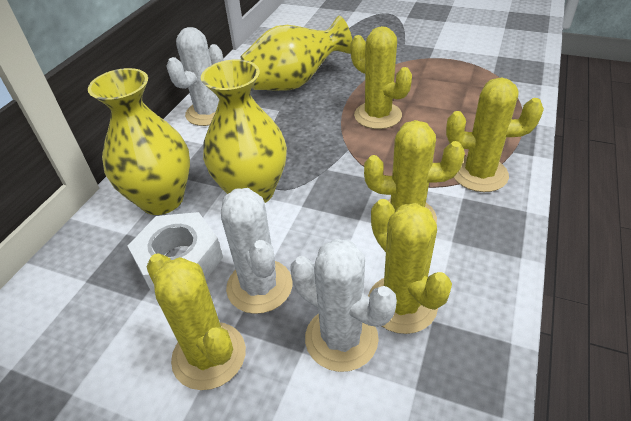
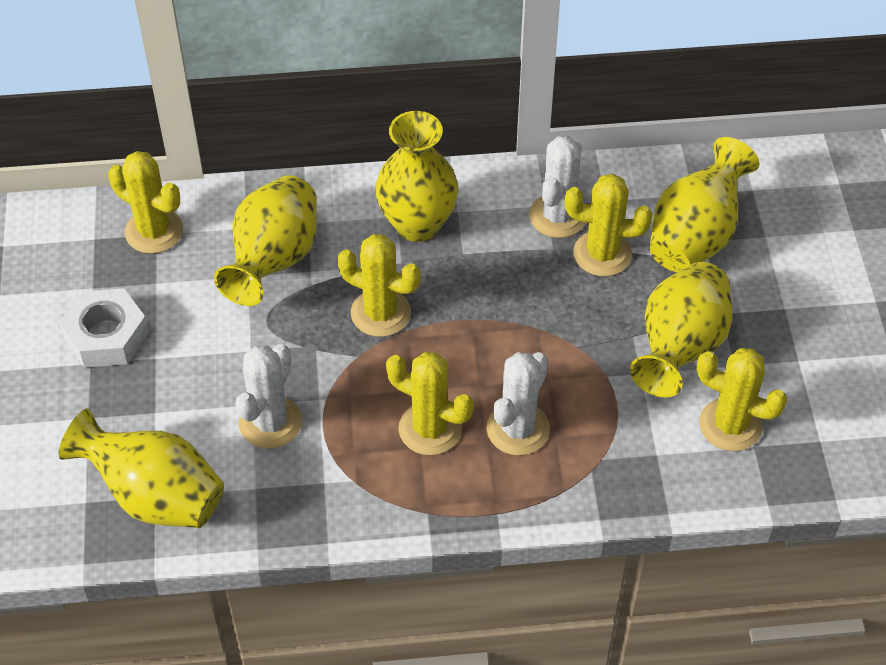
yellow vase: [88,68,190,215] [201,59,287,203] [241,16,352,91] = 3 -> [59,408,224,528] [214,175,317,306] [375,111,459,242] [630,262,732,397] [649,137,760,272] = 5

